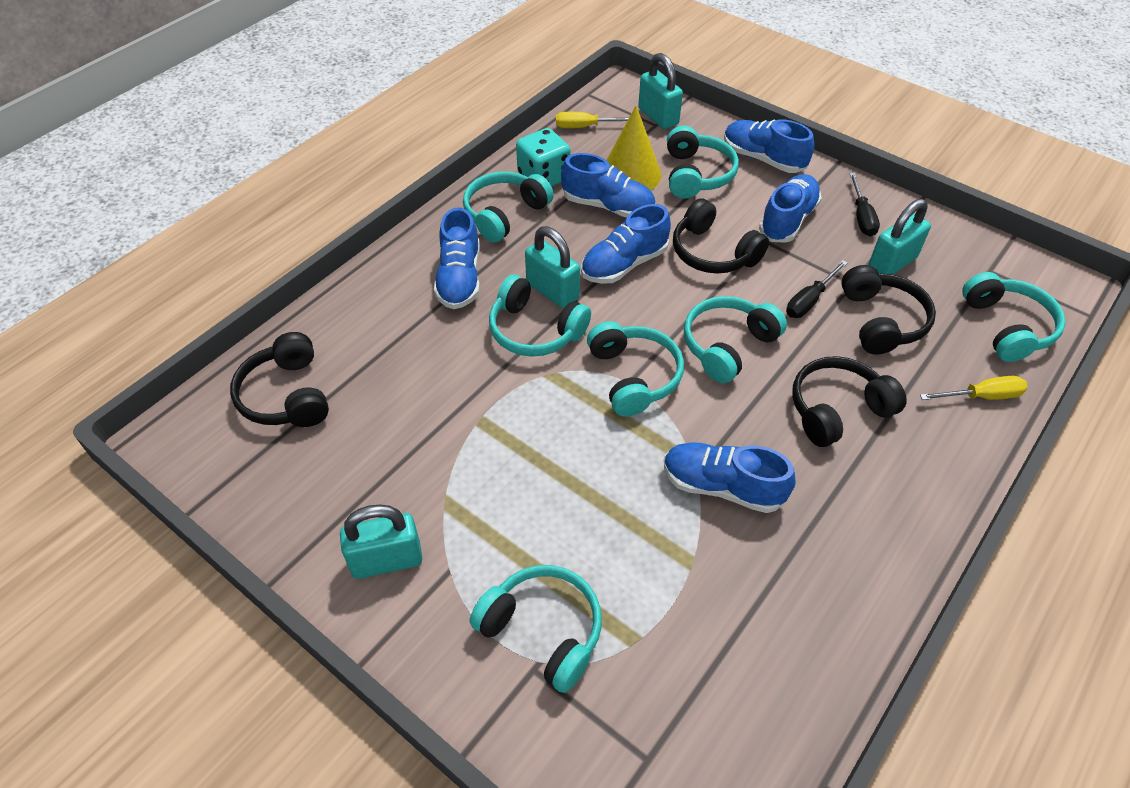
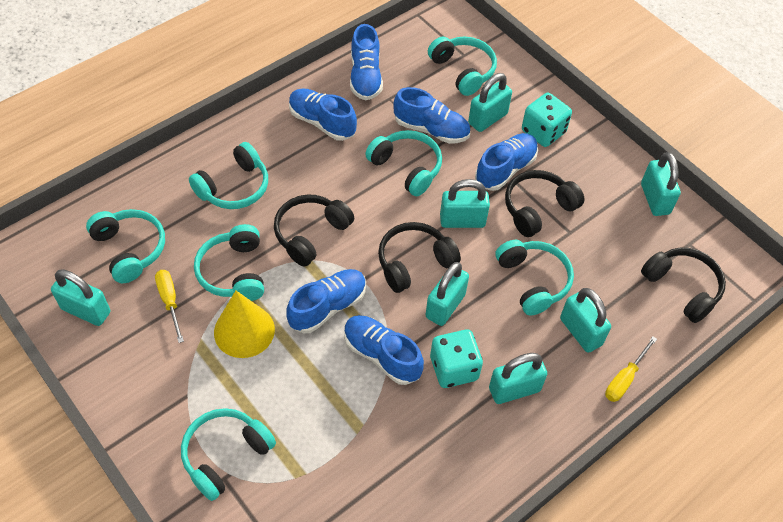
black screwdriver: [786,260,848,318] [849,173,880,237] = 2 -> none = 0
turquoise dice: [516,128,570,186] = 1 -> [430,329,483,388] [522,93,572,147] = 2
turquoise padlock: [340,504,422,579] [525,226,580,308] [638,53,683,129] [868,199,931,275] = 4 -> [51,270,110,326] [426,262,469,326] [440,179,490,228] [468,73,512,132] [489,353,547,404] [560,288,611,353] [641,152,681,216] = 7

